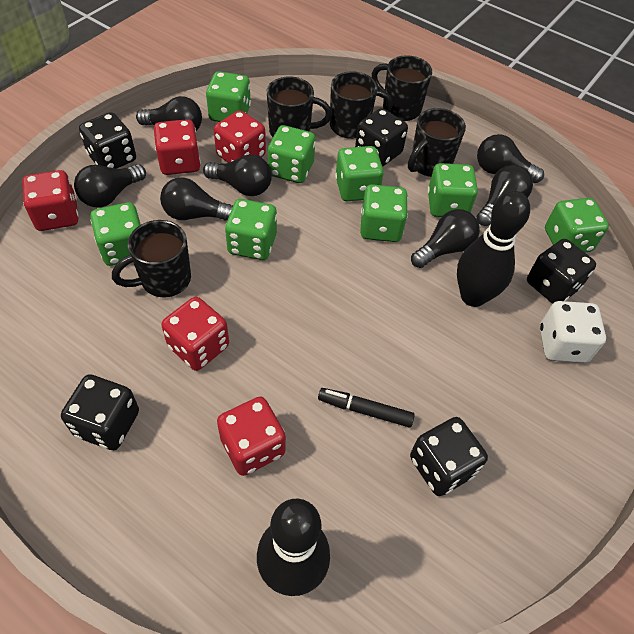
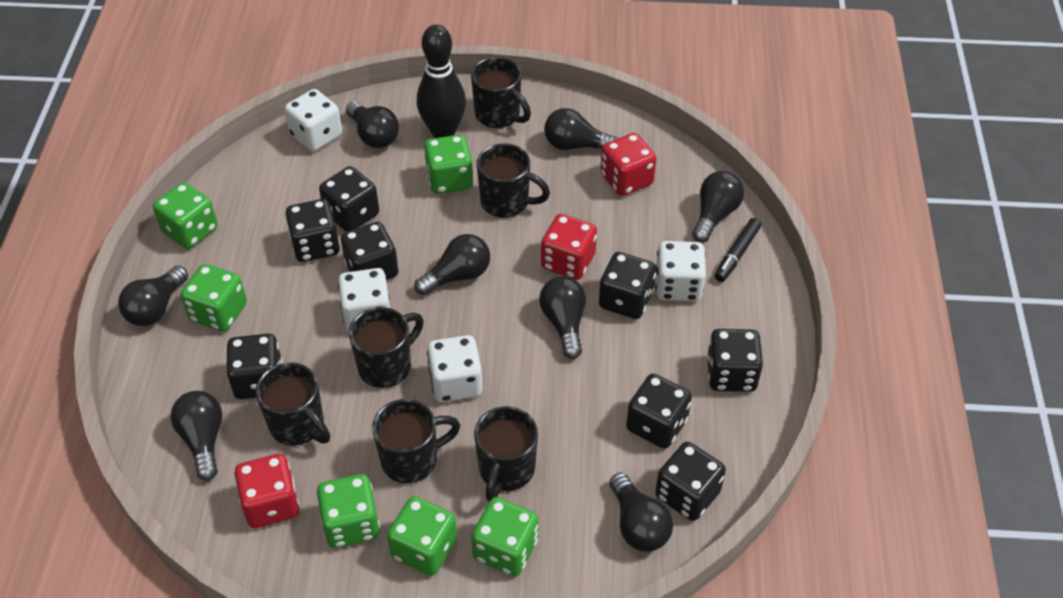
black bowling pin: [257,499,330,596] [457,191,530,307] = 2 -> [417,25,466,138] = 1
black dice: [61,374,139,450] [79,112,136,169] [355,108,408,166] [410,417,488,496] [527,239,596,304] = 5 -> [226,333,283,399] [285,199,340,262] [319,166,379,232] [341,222,399,280] [599,252,656,319] [626,374,692,449] [655,442,726,521] [707,329,763,392] = 8
black light bulb: [74,164,146,207] [136,96,202,131] [160,178,233,220] [203,155,272,196] [411,209,480,268] [476,165,533,226] [477,134,544,183] = 7 -> [118,265,188,326] [170,391,222,481] [346,101,399,148] [414,234,490,295] [539,276,586,359] [544,108,618,150] [609,473,673,552] [692,171,744,243] = 8
black mug: [112,220,191,298] [267,77,332,137] [330,71,393,139] [372,55,432,121] [408,108,466,177] = 5 -> [256,363,330,446] [349,307,424,388] [372,399,460,484] [471,57,531,128] [474,406,538,501] [477,143,550,218] = 6
green dice: [90,202,141,266] [206,71,251,122] [225,199,277,260] [268,125,316,183] [335,146,384,201] [360,184,408,242] [428,163,478,217] [545,198,609,252] = 8 -> [153,182,218,249] [181,264,247,332] [317,474,380,548] [387,496,457,576] [424,135,473,194] [471,497,539,576] = 6
red dice: [22,170,79,231] [154,119,201,175] [161,297,229,371] [214,110,266,163] [217,397,286,476] = 5 -> [234,454,299,528] [541,214,597,280] [600,133,657,196] = 3
white dice: [540,301,606,363] = 1 -> [285,89,342,151] [338,268,390,331] [427,335,483,402] [655,241,706,301] = 4

